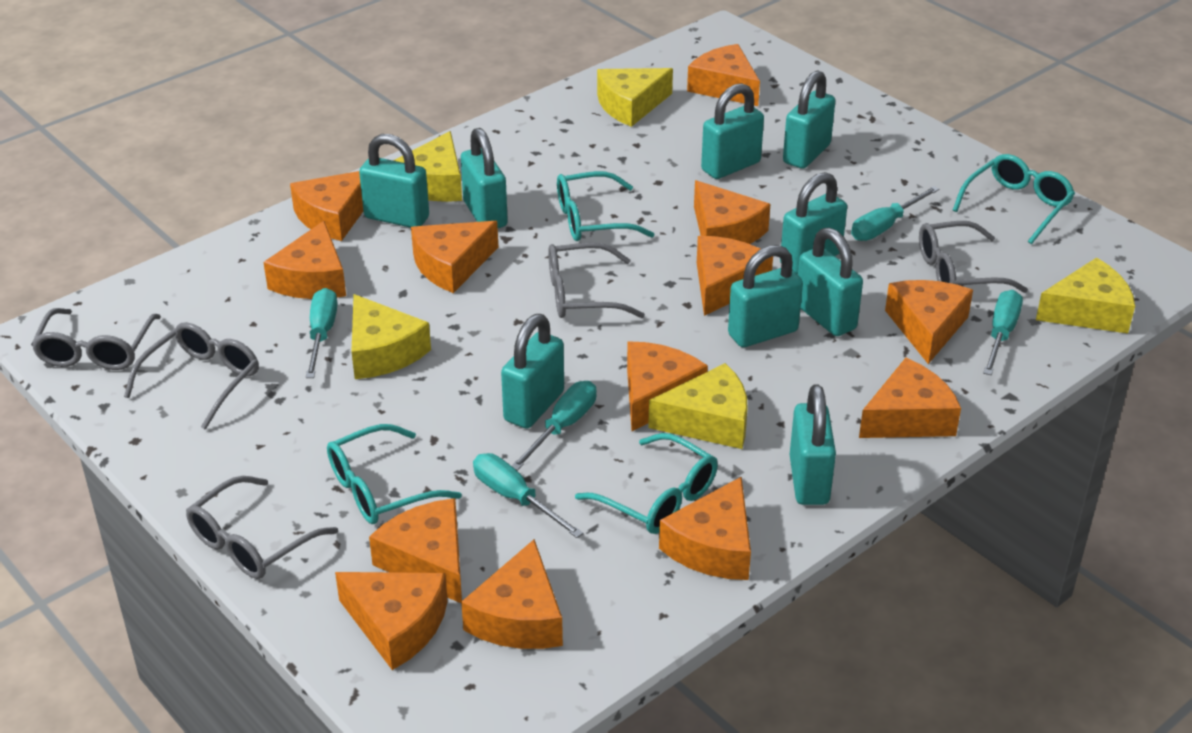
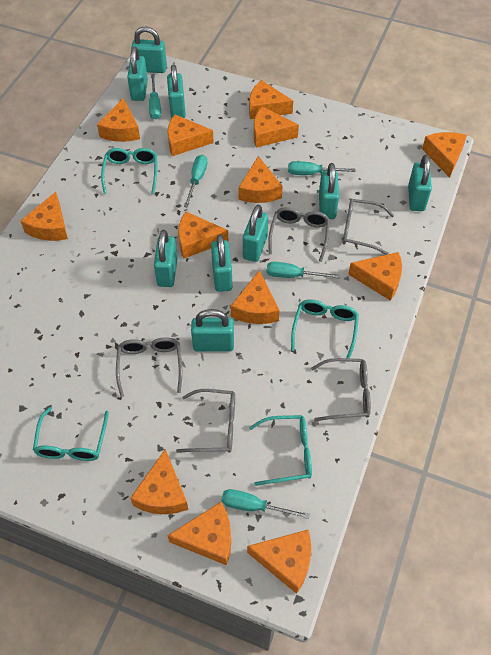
yellow cheese: [351,294,431,379] [393,131,462,202] [597,68,673,127] [648,363,748,449] [1036,258,1135,334] = 5 -> none = 0

